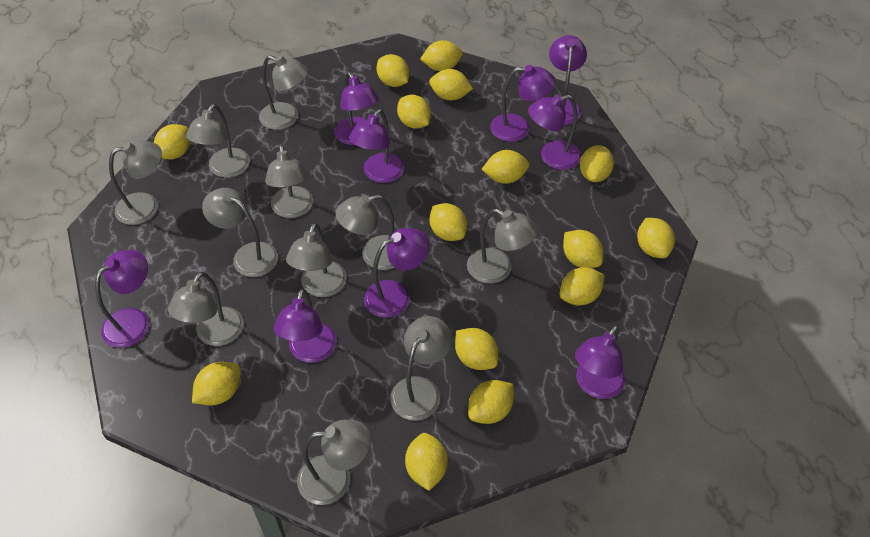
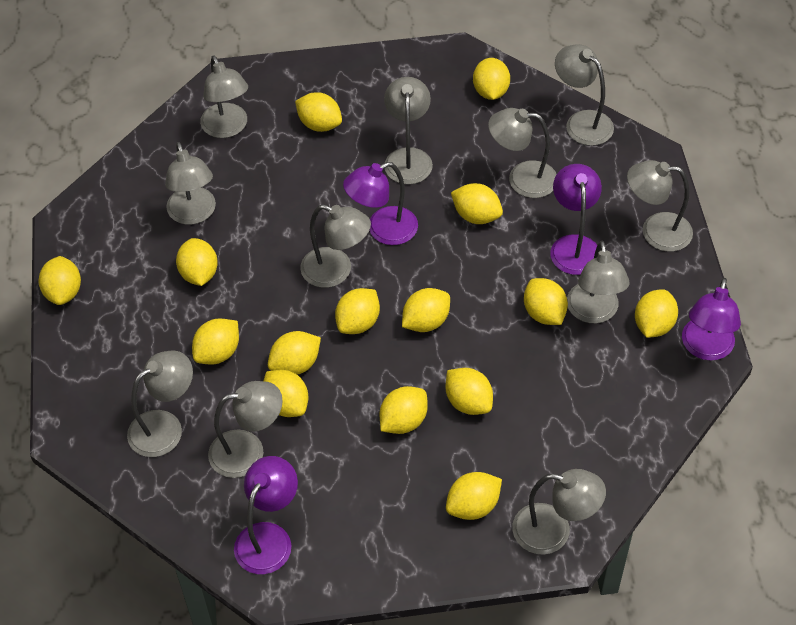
purple lamp: [95,250,149,348] [274,288,337,363] [334,72,379,145] [349,109,405,183] [364,228,429,318] [490,65,556,142] [528,94,582,170] [549,35,587,125] [575,325,626,399] = 9 -> [234,456,298,574] [343,162,418,245] [550,164,602,275] [682,278,741,361] = 4

